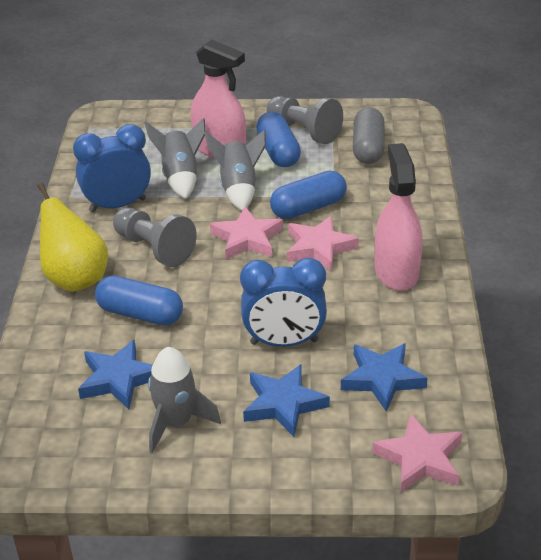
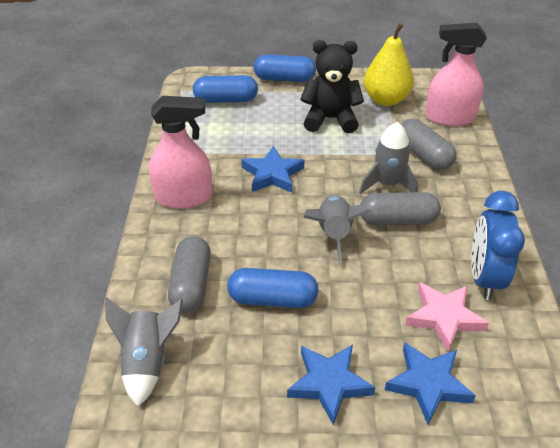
black teddy bear: none = 0 -> [300,40,364,133] = 1
blue clock: [73,124,151,212] [240,258,327,347] = 2 -> [471,191,525,300] = 1
grey capsule: [353,107,385,164] = 1 -> [168,236,211,313] [360,192,441,225] [401,119,457,170] = 3
grey pawn: [113,208,197,267] [267,96,343,144] = 2 -> none = 0
pink star: [210,206,283,259] [287,216,359,271] [372,413,463,492] = 3 -> [405,282,489,352] = 1

